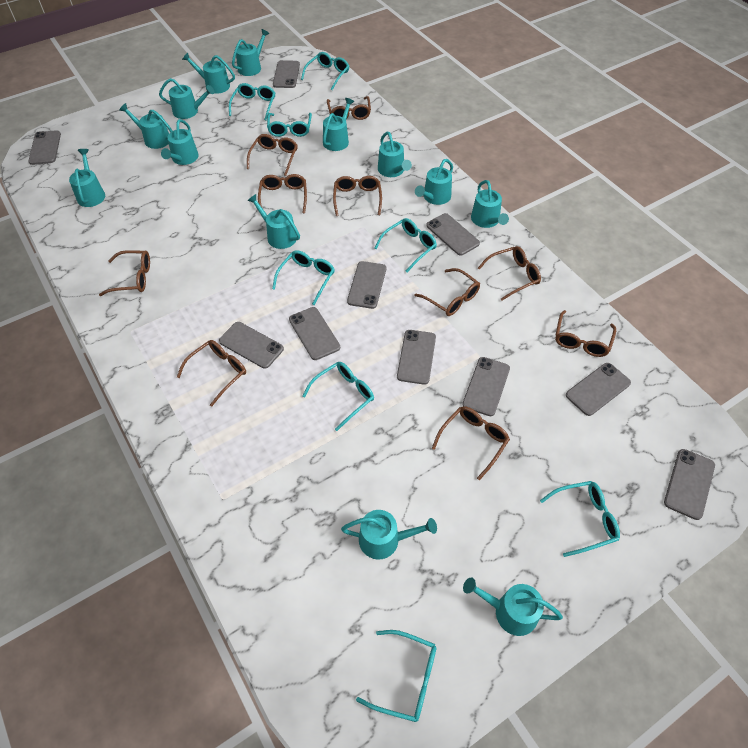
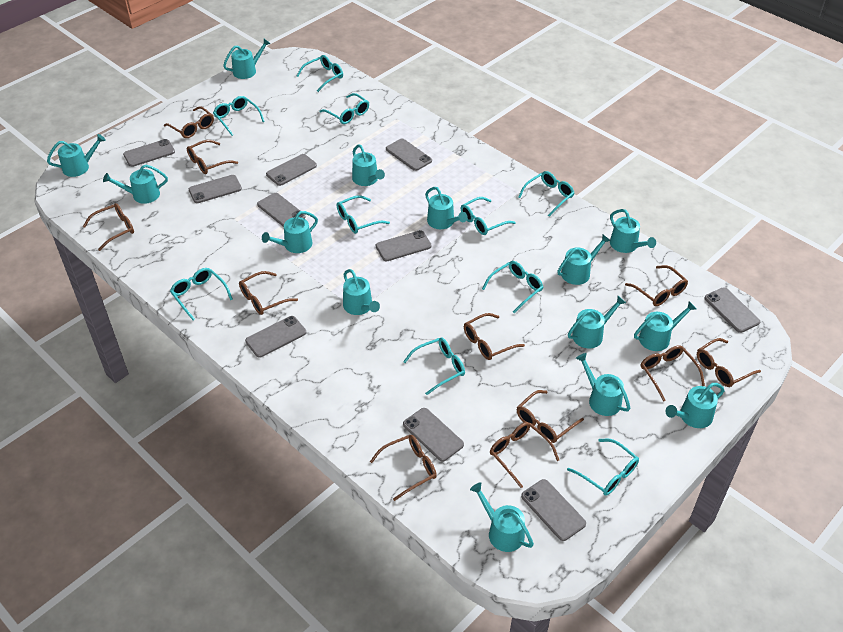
brown glasses: [99,250,150,296] [177,340,246,407] [247,134,298,176] [258,174,307,214] [327,96,371,120] [333,176,382,216] [414,268,480,316] [432,406,510,480] [478,246,541,301] [555,310,616,357] = 10 -> [83,203,134,251] [164,106,214,138] [187,140,238,174] [239,271,298,315] [370,435,437,501] [464,313,525,360] [490,422,559,488] [517,390,584,443] [625,265,688,306] [641,345,705,402] [697,338,761,387] = 11
turquoise glasses: [229,83,275,120] [267,113,312,137] [272,250,335,305] [301,52,349,90] [303,362,374,431] [356,630,436,722] [375,218,437,272] [540,481,620,557] = 8 -> [170,268,233,321] [213,96,265,136] [297,55,343,92] [320,93,369,124] [337,195,390,234] [403,337,465,395] [461,197,516,235] [482,261,543,313] [518,171,574,217] [567,439,639,496] = 10
turquoise watering can: [69,149,105,207] [119,103,172,149] [159,78,215,119] [161,119,199,165] [182,52,235,94] [232,29,269,76] [247,194,300,249] [323,98,354,151] [341,510,437,559] [378,132,412,177] [415,159,453,205] [463,578,563,636] [471,180,509,228] = 13 -> [47,134,106,177] [103,165,168,204] [223,39,271,79] [262,211,318,253] [343,269,380,315] [352,144,385,186] [425,187,468,229] [470,482,534,552] [557,235,611,285] [568,296,626,348] [576,353,630,416] [610,209,656,253] [634,301,696,351] [665,383,725,428] = 14

